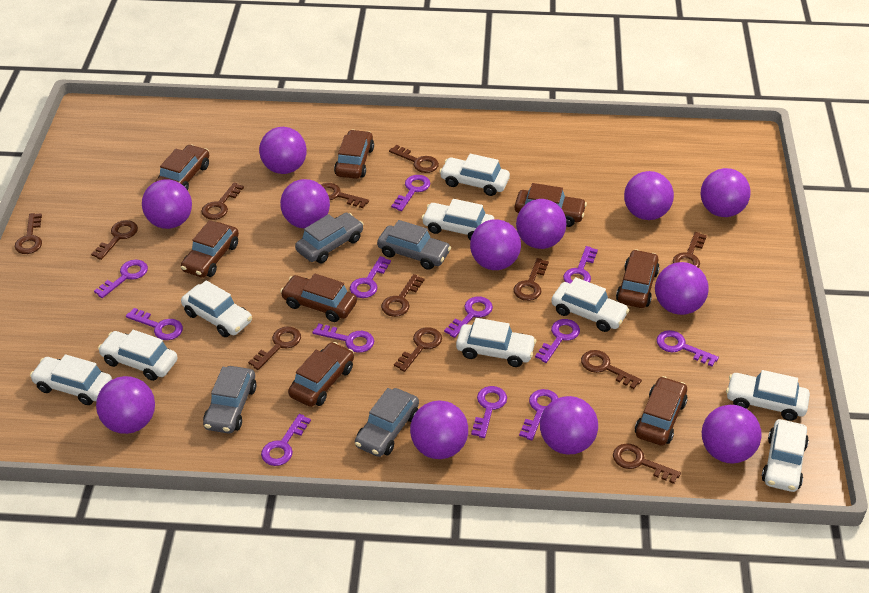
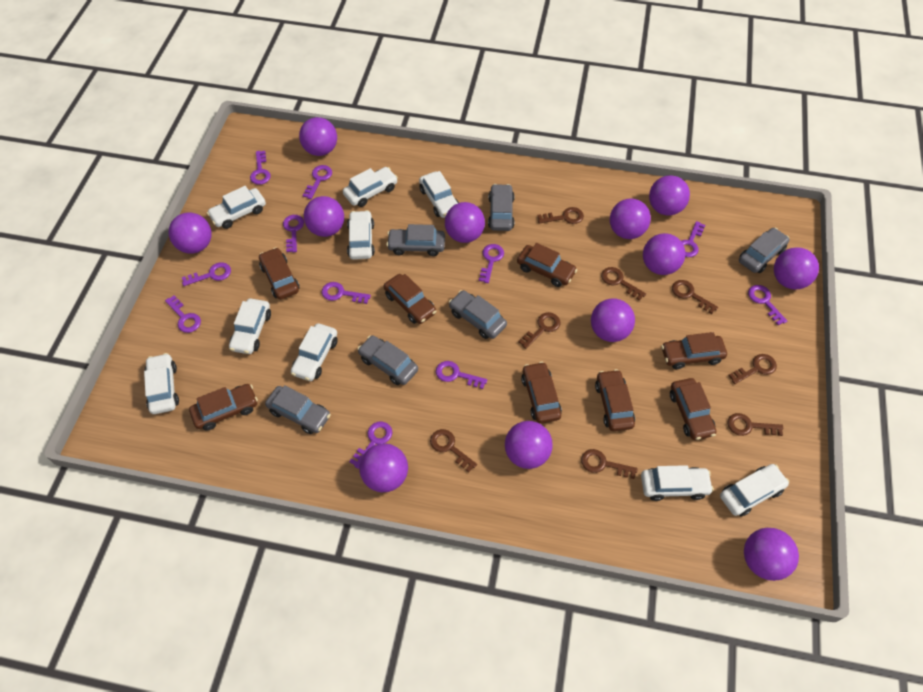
brown key: [15,213,42,254] [91,220,138,260] [201,182,244,220] [248,327,301,370] [321,183,369,208] [381,274,424,317] [389,145,439,173] [394,327,442,372] [514,258,549,301] [581,350,642,389] [613,443,681,484] [673,232,707,268] = 12 -> [430,429,477,472] [518,312,560,349] [537,207,584,224] [581,449,638,479] [601,267,646,301] [672,280,718,314] [727,413,783,436] [728,354,777,384] = 8
grey car: [203,366,257,433] [295,213,364,263] [355,388,419,457] [377,220,451,270] = 4 -> [265,385,331,434] [358,335,418,385] [386,224,445,256] [449,290,507,339] [488,184,515,231] [739,228,790,273] = 6
purple key: [94,260,148,298] [126,308,183,340] [261,414,311,466] [313,323,374,353] [350,256,391,298] [391,175,430,211] [444,296,493,338] [471,386,507,438] [519,389,558,441] [535,319,580,363] [563,246,598,284] [656,330,719,366] = 12 -> [165,295,201,333] [182,262,231,286] [250,151,271,185] [283,215,304,252] [302,165,332,199] [322,282,371,304] [349,422,392,469] [436,361,487,389] [479,244,504,283] [681,221,705,257] [748,285,787,325] = 11

